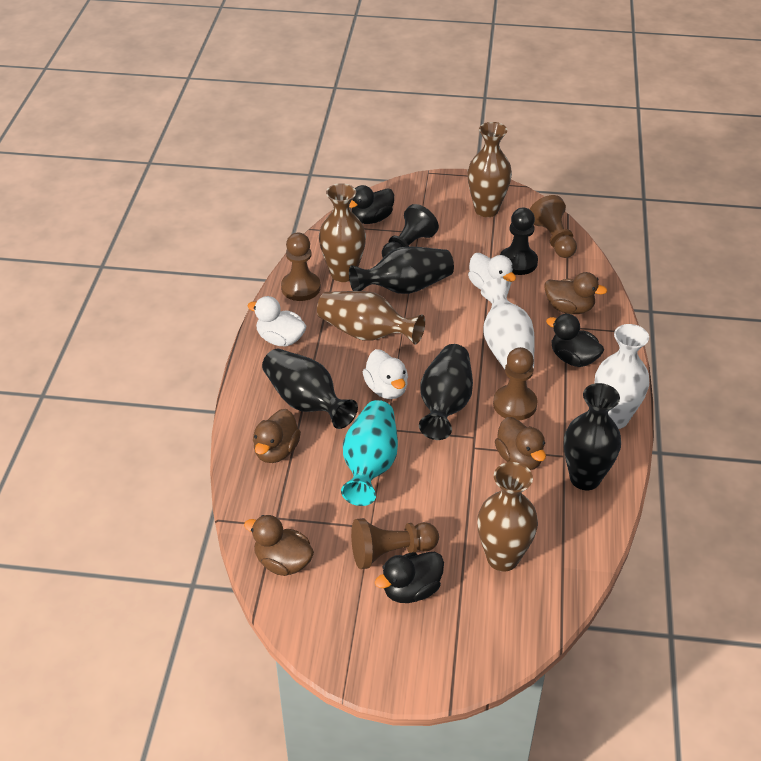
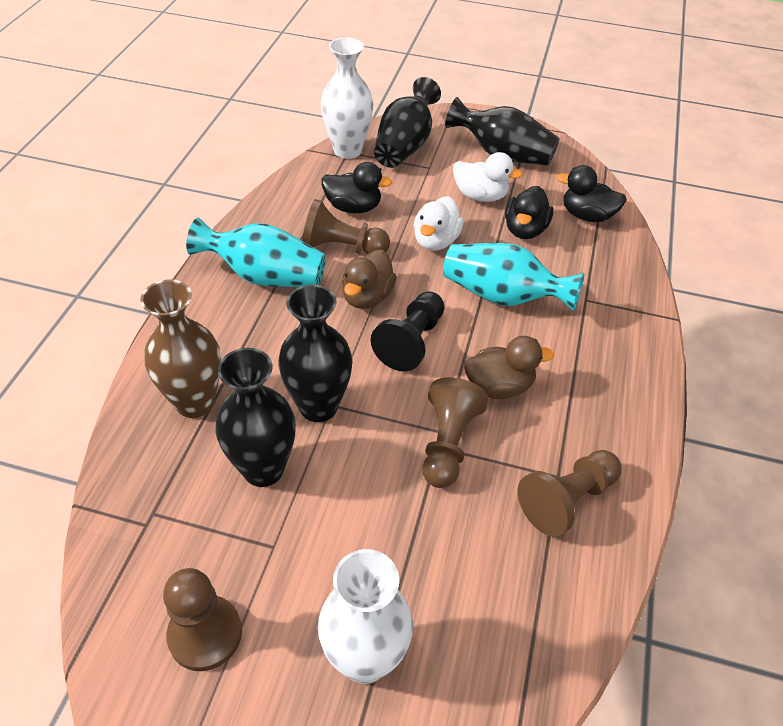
black pawn: [382,204,439,258] [500,208,538,275] = 2 -> [371,291,445,371] = 1
brown duck: [244,515,314,576] [253,409,301,463] [495,417,546,470] [545,272,607,314] = 4 -> [342,250,397,309] [464,336,554,399] = 2
brown vase: [317,291,425,345] [319,183,366,282] [468,122,512,217] [477,462,538,572] = 4 -> [140,280,221,418] = 1
turquoise vase: [341,400,398,506] = 1 -> [186,218,326,287] [443,243,584,311] = 2
white duck: [247,296,306,346] [363,349,408,399] [468,253,516,290] = 3 -> [414,196,464,251] [453,152,523,202] = 2

